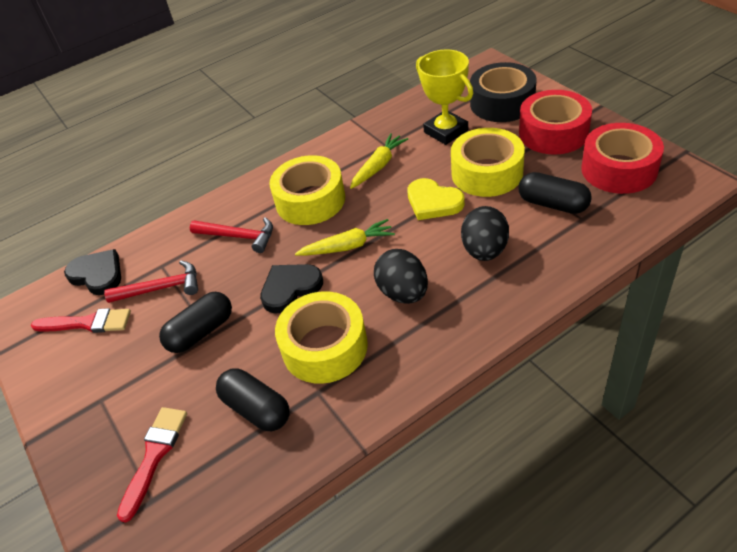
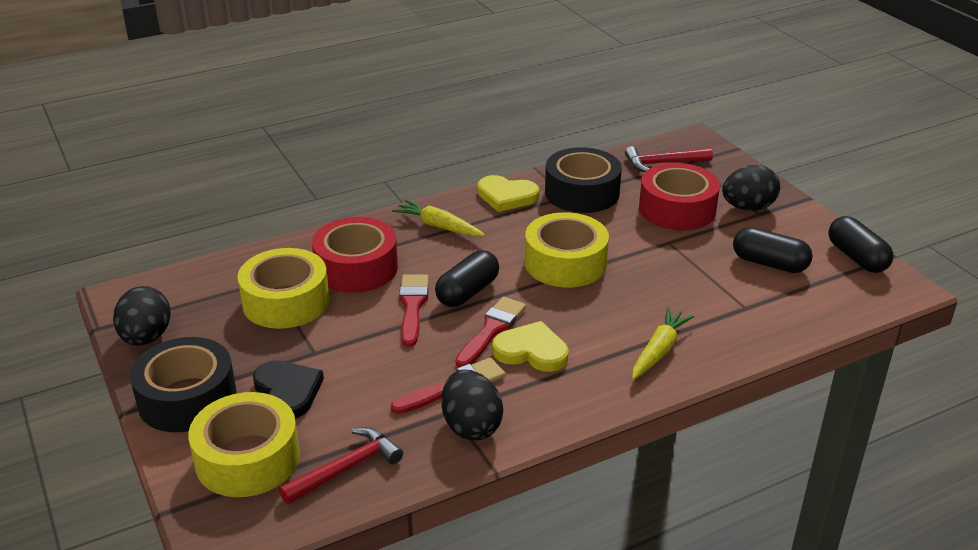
black egg: [374,249,428,304] [461,206,509,261] = 2 -> [113,286,171,346] [441,370,503,440] [722,165,780,211] = 3
black heart: [64,249,121,295] [260,264,323,314] = 2 -> [253,360,324,419] = 1
black tape: [470,62,536,122] = 1 -> [130,337,237,432] [545,147,622,213] = 2
red brush: [31,308,131,333] [117,407,187,523] = 2 -> [391,358,506,414] [399,275,429,347] [456,297,526,367] = 3
yellow heart: [407,178,465,220] = 1 -> [478,175,539,212] [492,321,569,372] = 2
yellow trophy: [416,49,473,145] = 1 -> none = 0

